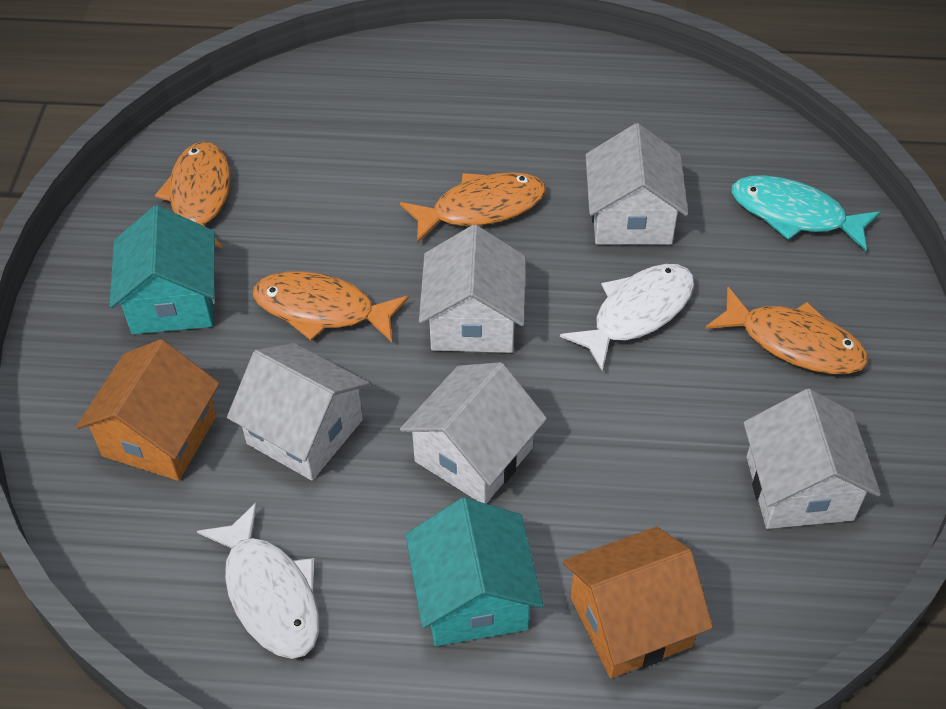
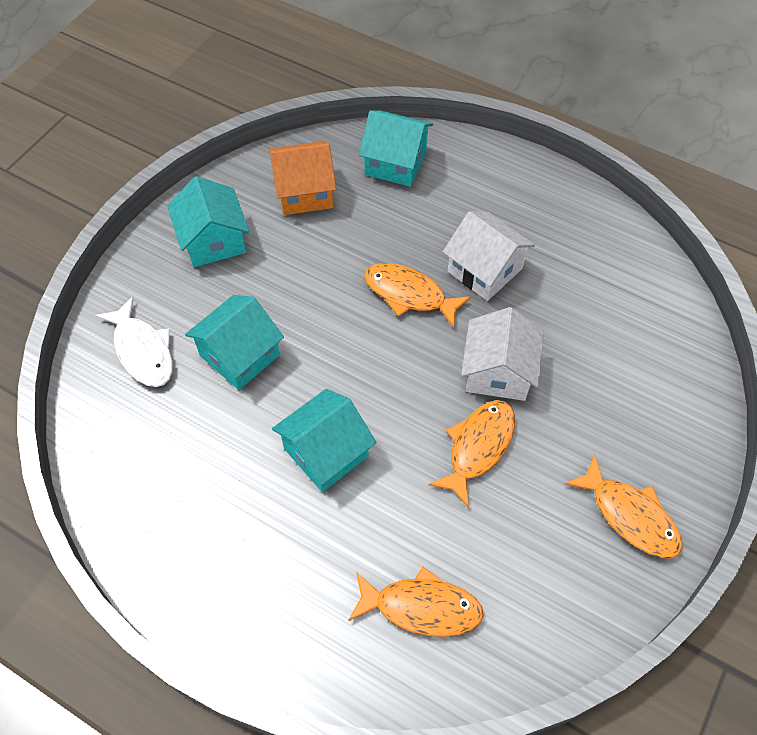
orange house: [76,339,220,481] [563,527,713,678] = 2 -> [269,141,336,215] = 1
turquoise fish: [731,175,881,251] = 1 -> none = 0
turquoise house: [109,205,215,334] [406,497,543,646] = 2 -> [167,176,249,267] [185,295,284,390] [272,389,376,492] [359,110,433,187] = 4
white fish: [197,502,319,659] [560,264,695,372] = 2 -> [95,297,173,387] = 1
white house: [227,343,370,480] [400,362,547,503] [419,225,526,353] [585,123,688,244] [743,389,881,529] = 5 -> [443,211,535,301] [461,307,544,401] = 2

